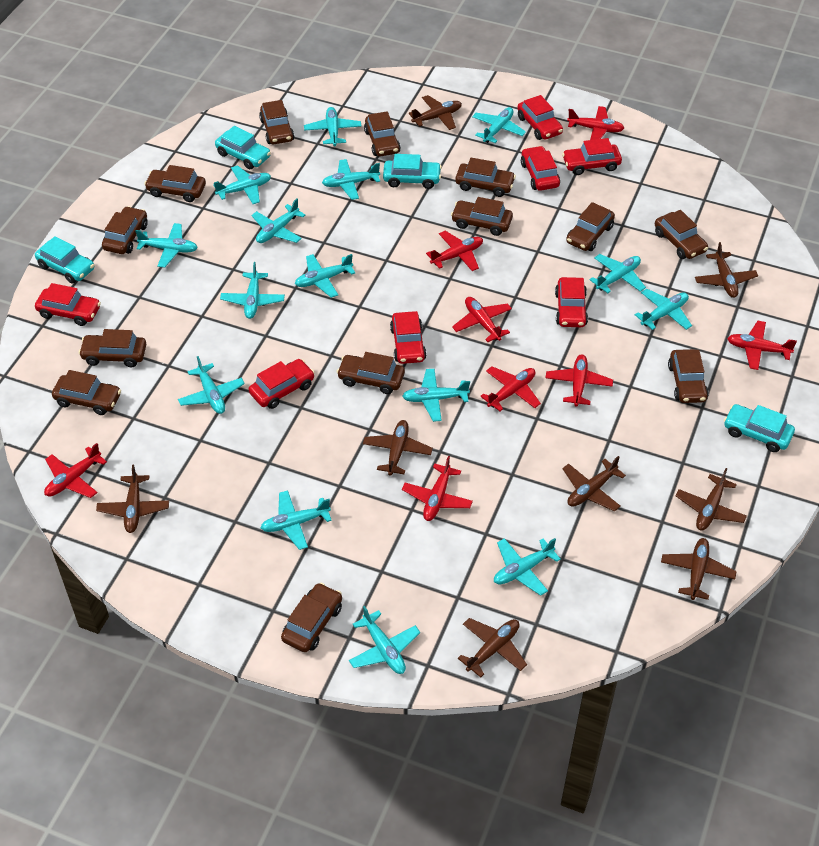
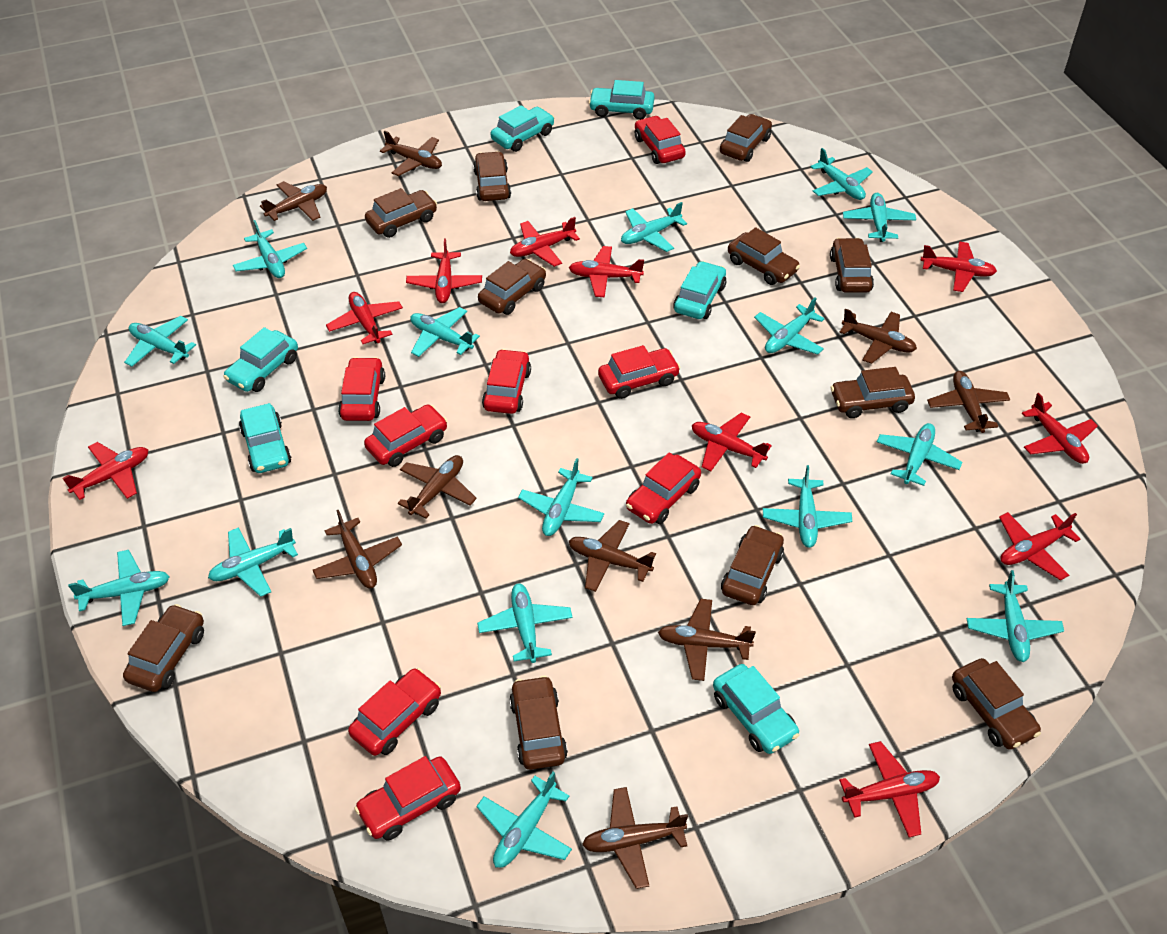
brown car: [52,370,121,415] [79,329,146,367] [102,206,148,254] [144,165,206,202] [259,100,294,144] [281,583,342,652] [337,352,405,394] [364,111,401,156] [451,197,513,236] [455,158,516,197] [566,202,615,251] [655,210,708,259] [668,349,709,403] = 13 -> [123,604,204,692] [365,188,437,238] [473,151,511,201] [478,259,546,315] [509,675,568,770] [720,114,772,162] [721,525,784,605] [728,227,800,285] [830,238,874,293] [831,367,915,418] [952,658,1041,750] = 11
brown plane: [96,465,169,533] [363,420,433,476] [409,95,462,130] [458,618,527,677] [562,456,626,512] [661,538,737,600] [675,468,747,531] [695,242,758,298] = 8 -> [260,181,327,221] [313,509,402,588] [380,130,442,176] [398,455,477,518] [569,520,656,592] [582,787,688,889] [658,599,756,681] [839,309,917,364] [927,371,1010,433] = 9
red car: [35,283,101,326] [249,359,315,409] [390,311,427,364] [517,95,563,140] [521,146,560,191] [555,277,588,327] [562,138,622,175] = 7 -> [338,357,385,421] [348,668,441,756] [354,756,461,841] [364,404,447,467] [482,349,531,414] [598,345,681,399] [626,453,701,524] [635,116,686,164] = 8
red plane: [44,443,107,498] [402,456,473,521] [426,231,483,271] [452,297,512,342] [480,366,541,411] [546,354,613,407] [567,106,624,140] [727,321,797,370] = 8 -> [62,442,148,500] [326,292,403,344] [406,239,482,303] [510,217,580,267] [569,246,644,297] [692,413,772,471] [839,741,940,837] [921,242,997,292] [999,512,1080,581] [1022,393,1098,464] = 10
turquoise car: [35,236,94,284] [215,126,271,169] [383,154,442,189] [724,404,795,452] = 4 -> [223,327,298,392] [239,403,291,473] [491,105,555,152] [588,80,655,120] [673,261,726,319] [713,664,799,754] = 6

